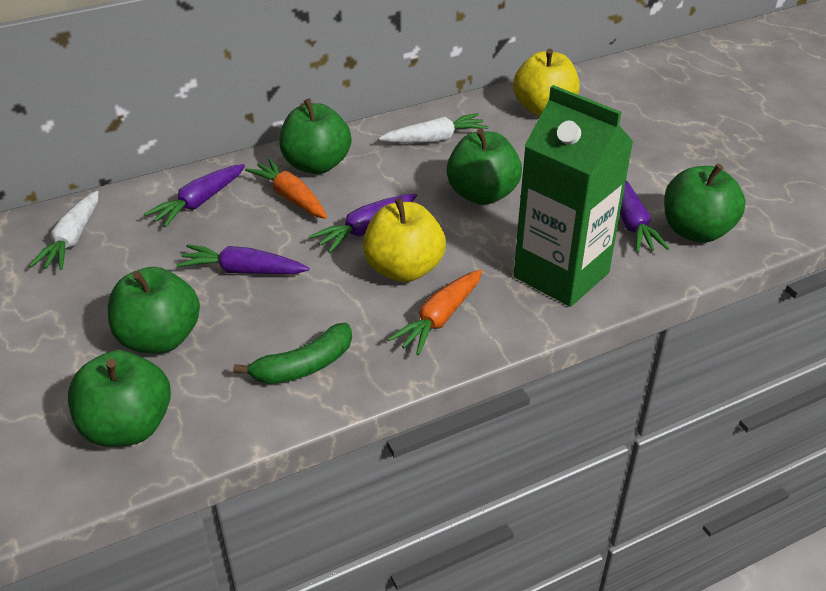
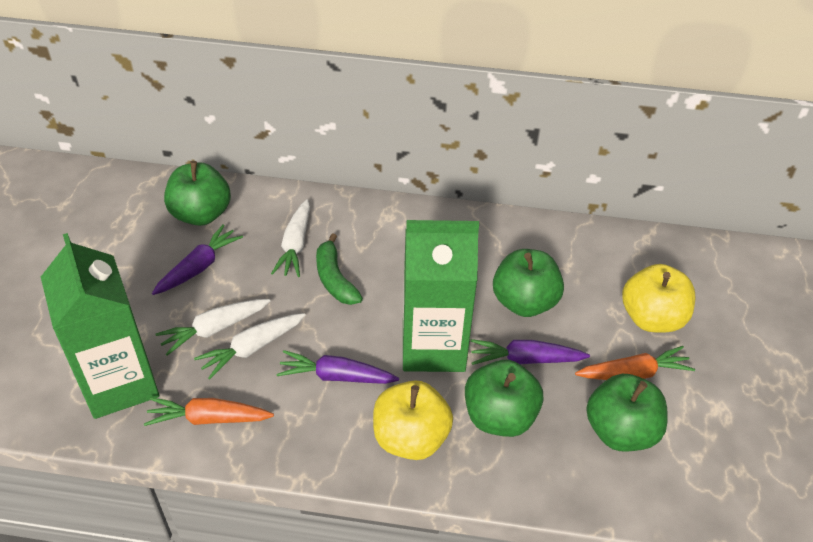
green apple: [68,350,171,447] [108,267,200,354] [280,98,351,174] [446,129,522,205] [664,164,746,243] = 5 -> [164,161,231,226] [465,360,543,437] [493,249,564,317] [586,374,668,452] = 4
green carton: [513,85,633,307] = 1 -> [41,233,159,419] [403,220,479,372] = 2
purple carrot: [144,164,245,227] [176,244,309,274] [309,194,417,253] [620,180,670,252] = 4 -> [152,224,243,295] [276,350,399,384] [471,339,590,365] = 3
white carrot: [29,191,99,270] [379,113,488,143] = 2 -> [155,299,270,356] [194,313,306,380] [271,199,310,277] = 3

